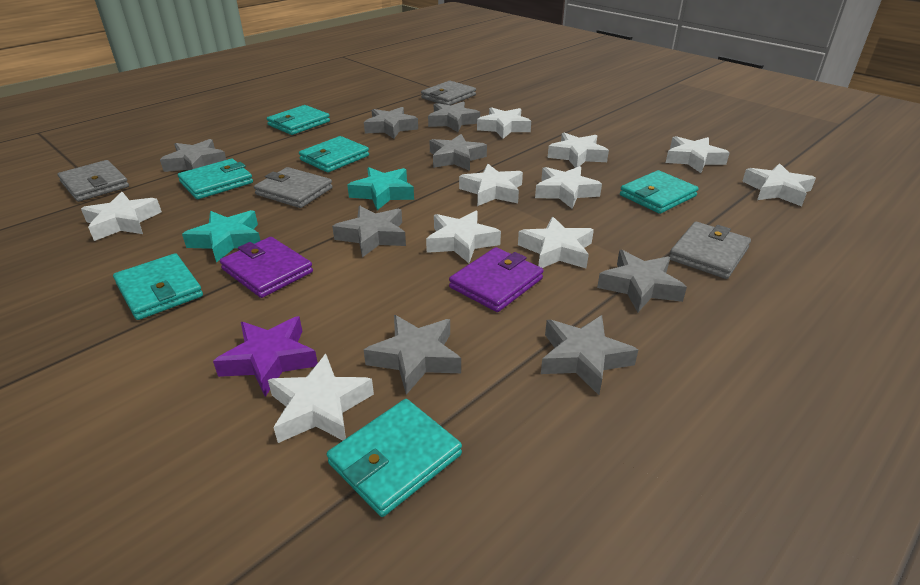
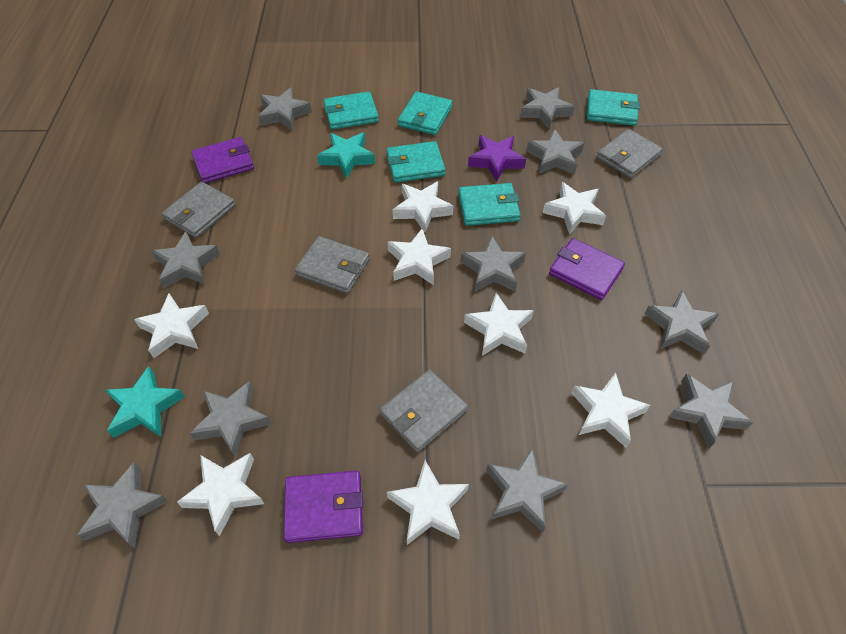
grey star: [160,139,226,172] [332,206,406,257] [364,107,418,139] [364,315,461,395] [428,101,480,132] [429,134,487,171] [541,315,638,395] [597,250,687,312] = 8 -> [77,462,168,548] [151,231,220,288] [189,381,271,457] [258,87,312,130] [461,236,526,292] [486,447,568,533] [520,87,575,129] [526,129,584,175] [645,290,719,355] [669,373,753,448] = 10
purple wallet: [220,237,313,298] [449,247,543,312] = 2 -> [191,137,254,183] [284,471,363,543] [549,238,625,300] = 3
turquoise wallet: [113,253,203,320] [178,159,253,199] [267,105,330,135] [299,136,369,173] [327,399,462,517] [620,170,699,214] = 6 -> [324,91,379,130] [386,141,446,183] [398,91,453,135] [458,183,521,226] [587,89,640,126] = 5
white star: [81,192,162,241] [268,354,374,443] [426,211,501,263] [459,164,523,206] [477,107,531,139] [518,217,594,269] [535,166,602,209] [548,132,609,168] [666,136,730,173] [742,163,816,206] = 10 -> [134,293,209,358] [177,453,264,536] [387,228,451,285] [387,460,469,545] [392,182,454,233] [464,293,534,356] [543,182,606,235] [572,372,650,448] = 8

